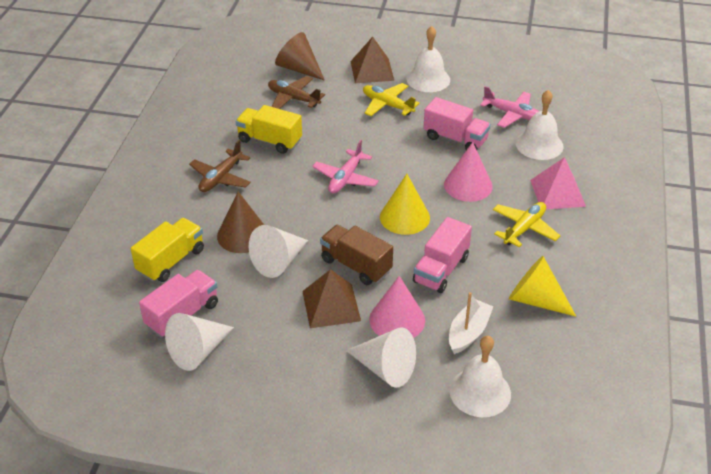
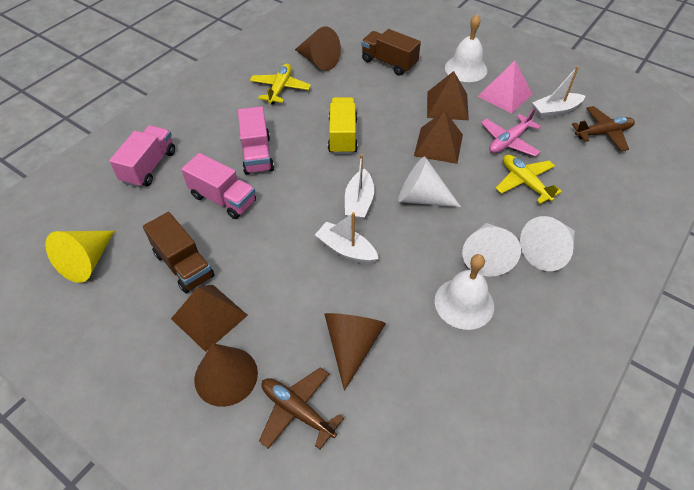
brown cone: [217,192,264,253] [275,32,325,81] = 2 -> [194,343,258,407] [295,27,341,71] [324,313,386,391] = 3
brown pyramid: [302,269,361,328] [350,37,394,83] = 2 -> [171,285,248,352] [414,111,463,164] [427,71,469,120] = 3
brown truck: [320,225,393,285] = 1 -> [143,212,214,293] [361,29,421,76] = 2
pink cone: [369,276,425,338] [444,142,493,202] = 2 -> none = 0
pink plane: [312,140,379,193] [480,86,539,128] = 2 -> [481,108,541,156] = 1
white bell: [407,26,450,92] [449,336,511,417] [516,90,563,160] = 3 -> [434,254,494,330] [445,15,487,82] = 2
white boat: [449,292,493,354] = 1 -> [315,212,379,264] [345,154,374,220] [532,66,585,119] = 3
yellow cone: [380,174,430,235] [509,256,576,316] = 2 -> [45,231,114,283] = 1
yellow truck: [131,218,204,282] [235,105,302,154] = 2 -> [328,97,358,154] = 1

